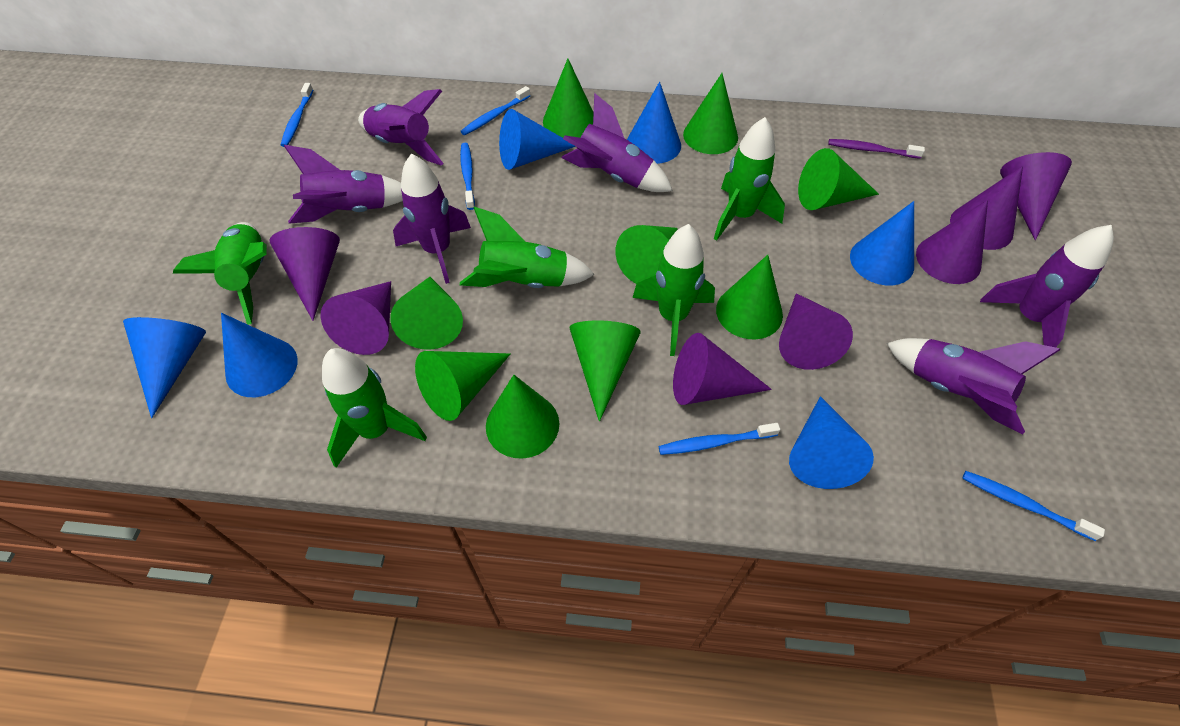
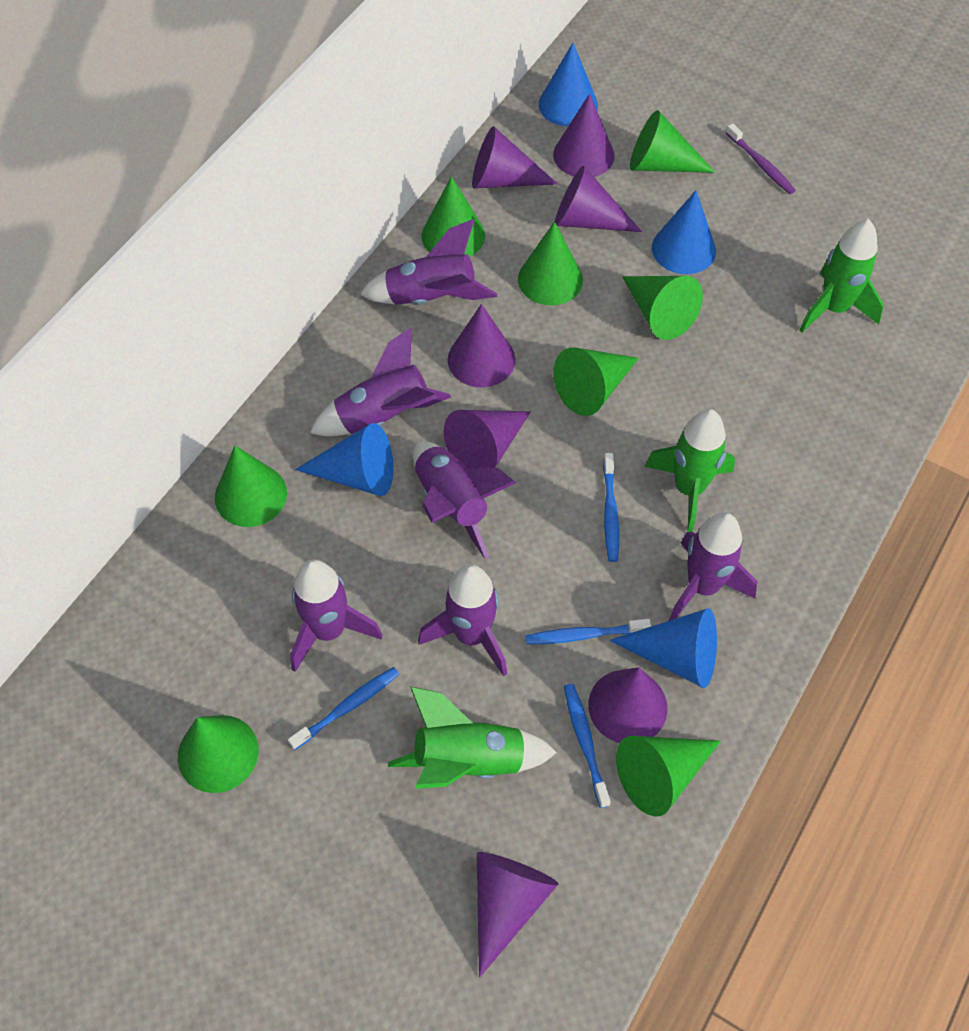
blue cone: [123,317,206,418] [221,313,298,397] [499,109,576,170] [627,82,681,164] [789,396,874,489] [850,201,914,286] = 6 -> [295,423,394,496] [539,43,598,126] [609,608,717,688] [652,190,716,274] = 4
blue toothbrush: [281,83,313,147] [460,86,531,135] [460,143,475,210] [659,423,780,455] [962,471,1105,541] = 5 -> [288,667,399,750] [525,619,651,644] [564,684,611,808] [603,453,619,562] = 4
green cone: [390,277,463,350] [415,351,510,421] [486,375,559,459] [543,58,594,138] [569,320,641,422] [616,225,678,284] [683,73,738,154] [716,255,783,339] [798,148,879,210] = 9 -> [178,715,258,793] [215,445,287,527] [421,176,485,257] [518,221,583,306] [553,347,639,416] [616,736,721,816] [622,276,703,340] [630,110,715,173] = 8
green rocket: [173,222,267,325] [322,348,427,468] [460,207,595,288] [632,224,715,356] [714,117,785,241] = 5 -> [388,686,557,789] [644,409,735,532] [799,219,884,333] = 3

